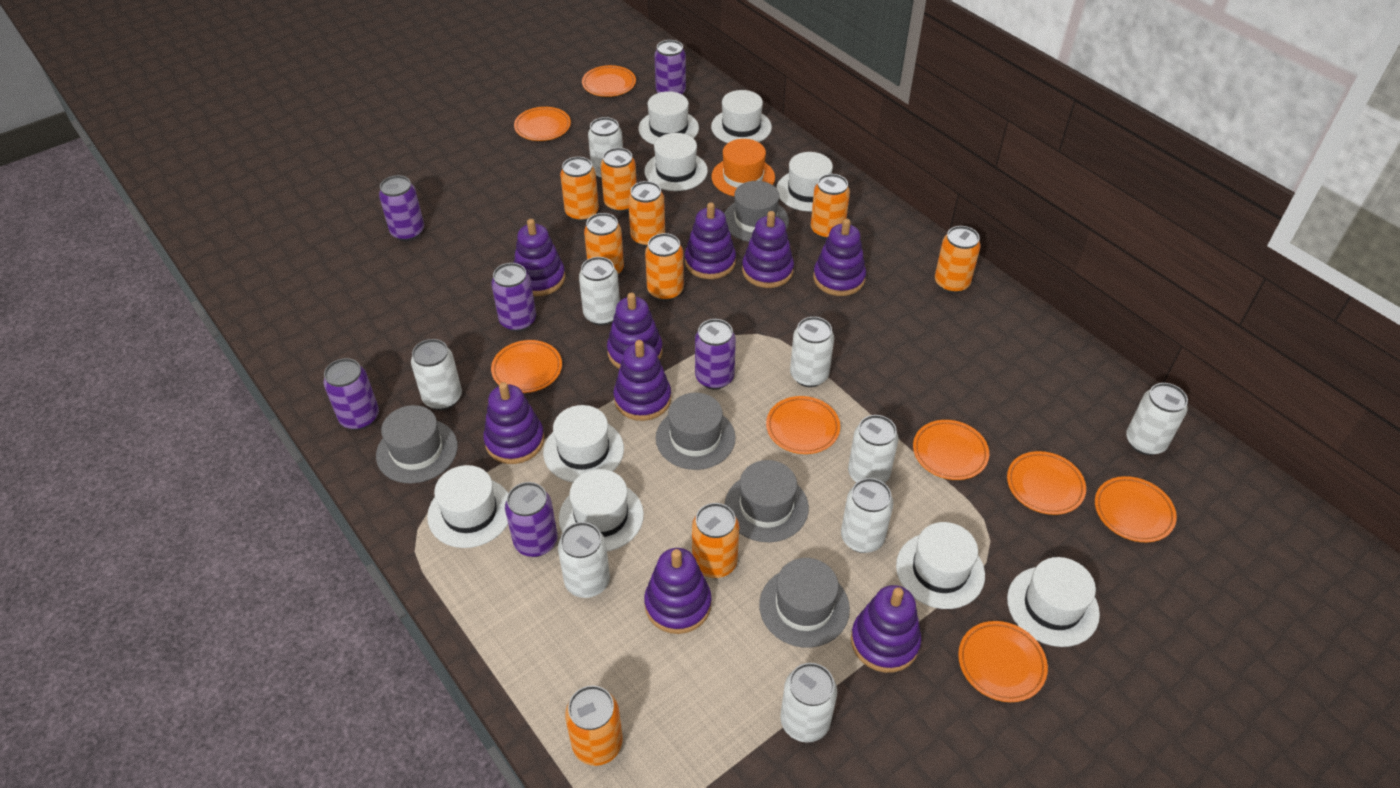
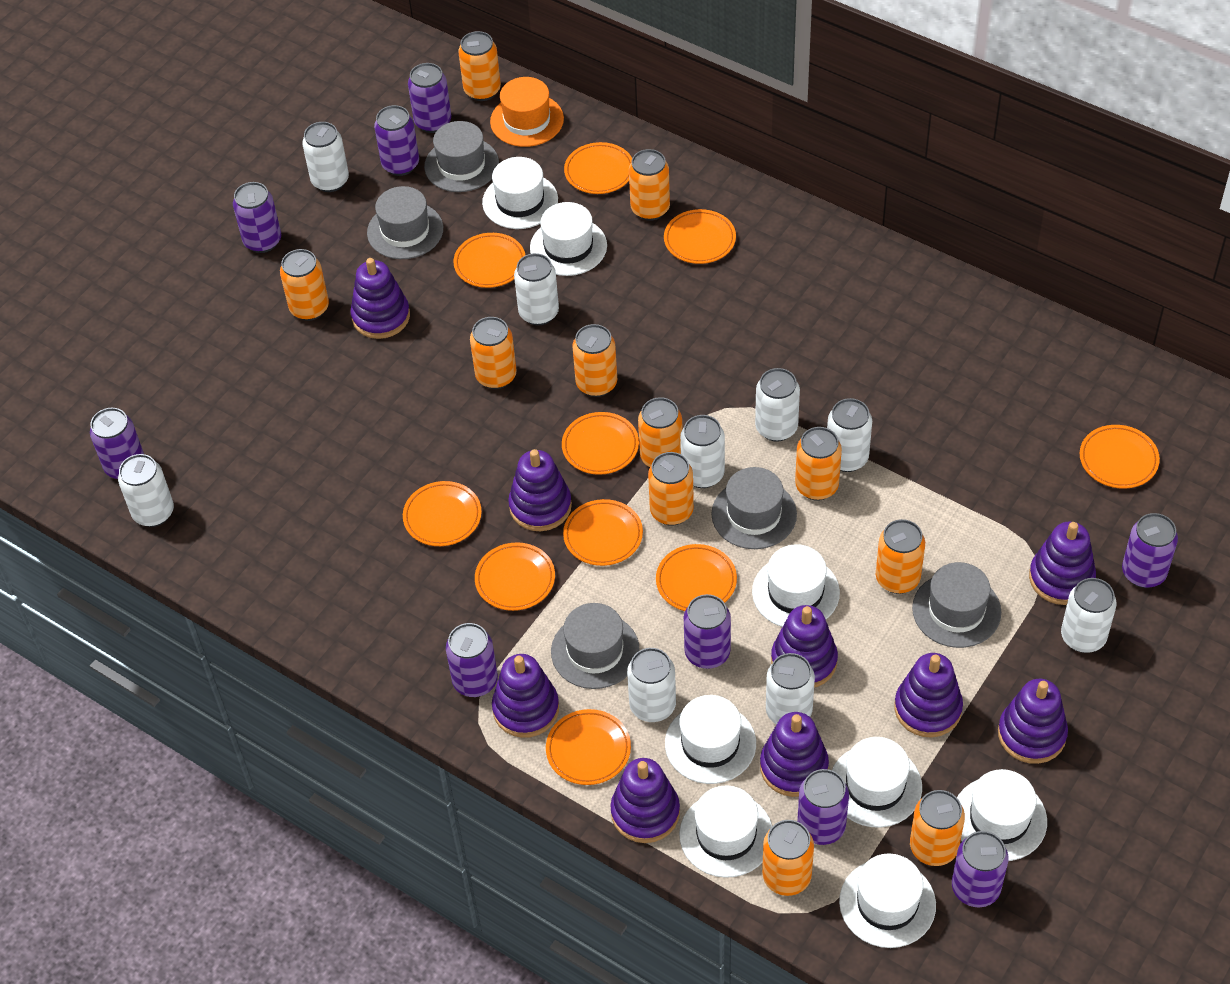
orange can: [560,157,599,222] [565,685,623,766] [584,213,624,275] [601,148,637,212] [628,181,665,247] [645,233,684,301] [692,503,739,578] [811,174,850,240] [935,226,981,293] = 9 -> [280,249,329,321] [458,31,501,101] [470,317,517,389] [572,324,617,397] [629,149,670,221] [638,397,682,467] [648,452,694,526] [762,820,814,896] [795,427,842,501] [876,519,925,594] [910,790,965,866] = 11
orange plate: [491,340,562,393] [514,107,571,141] [582,65,636,97] [766,396,840,454] [913,420,989,480] [958,621,1048,702] [1007,451,1086,515] [1095,476,1177,542] = 8 -> [403,481,482,546] [453,233,525,288] [475,542,555,611] [546,709,631,785] [562,412,639,475] [563,499,643,566] [564,142,632,194] [656,544,737,611] [664,209,736,264] [1080,425,1160,489] = 10
purple can: [323,358,379,430] [379,175,424,241] [491,263,536,332] [505,482,558,557] [654,40,686,94] [695,319,736,390] = 6 -> [90,408,144,479] [233,182,281,253] [374,105,419,176] [408,63,451,133] [446,623,498,697] [684,594,731,669] [797,769,849,845] [952,831,1008,907] [1122,513,1178,588] = 9
white hat: [427,465,508,548] [543,405,624,483] [559,469,644,551] [638,91,699,145] [644,133,708,191] [711,90,772,143] [776,152,833,211] [896,522,985,609] [1007,557,1100,647] = 9 -> [482,157,558,229] [530,202,607,276] [665,695,756,784] [679,785,772,878] [752,544,840,627] [832,737,922,828] [839,853,936,948] [957,769,1047,861] = 8

